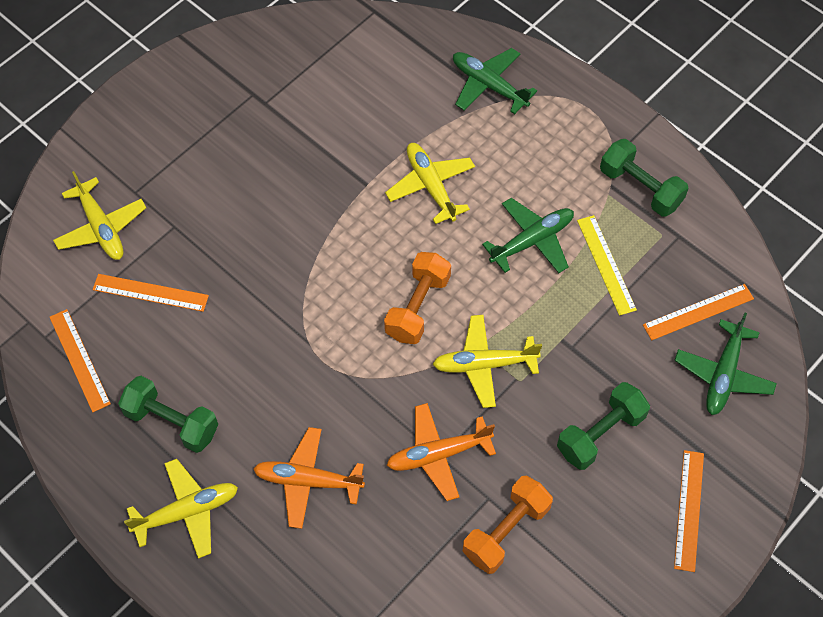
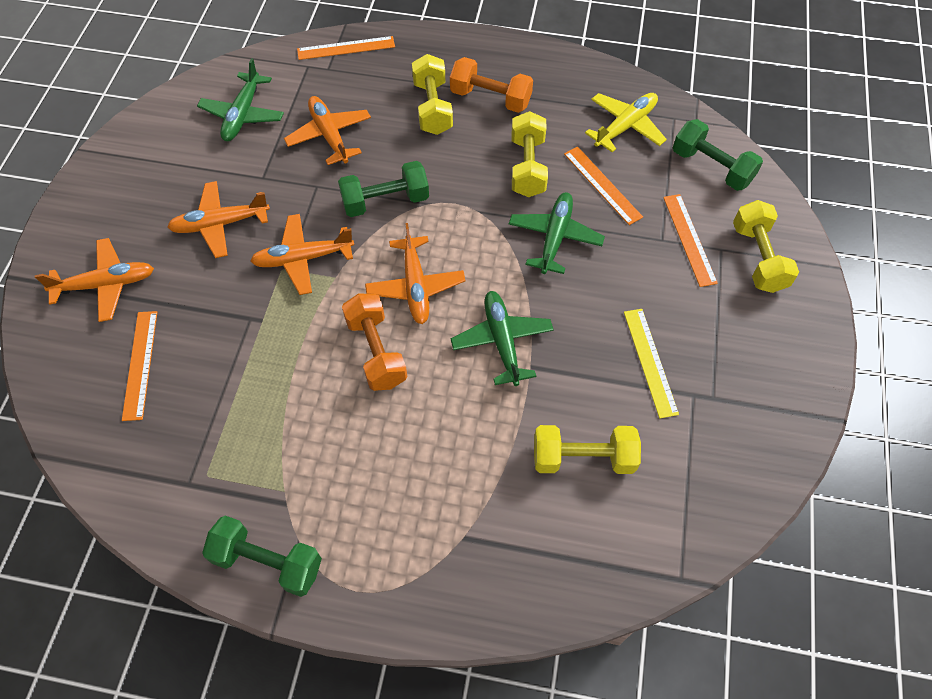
orange plane: [253,427,365,529] [387,403,496,501] = 2 -> [35,238,154,322] [167,181,270,258] [250,214,354,295] [284,96,371,165] [365,223,465,324] = 5
yellow dumbbell: none = 0 -> [412,54,453,135] [512,111,548,197] [534,425,641,474] [733,200,799,293] = 4
yellow plane: [53,171,146,260] [124,459,238,559] [385,143,475,224] [433,315,542,408] = 4 -> [585,93,667,152] = 1

